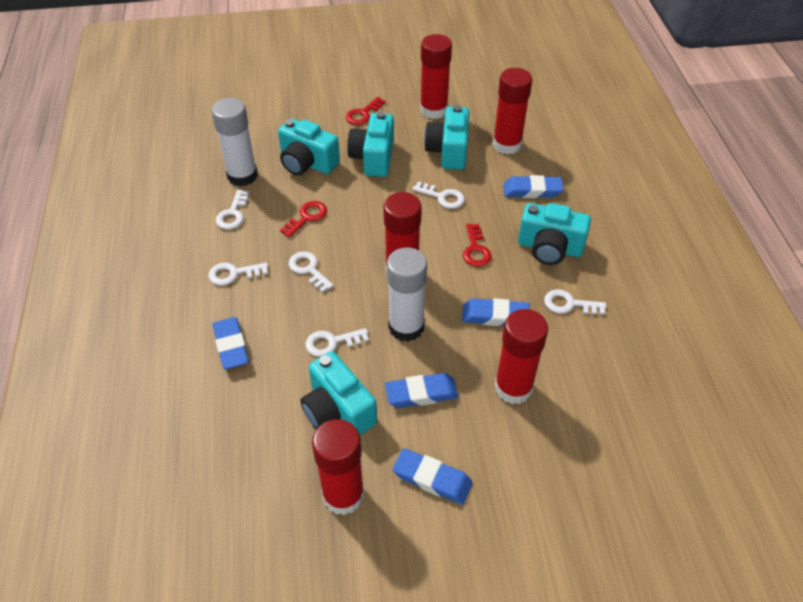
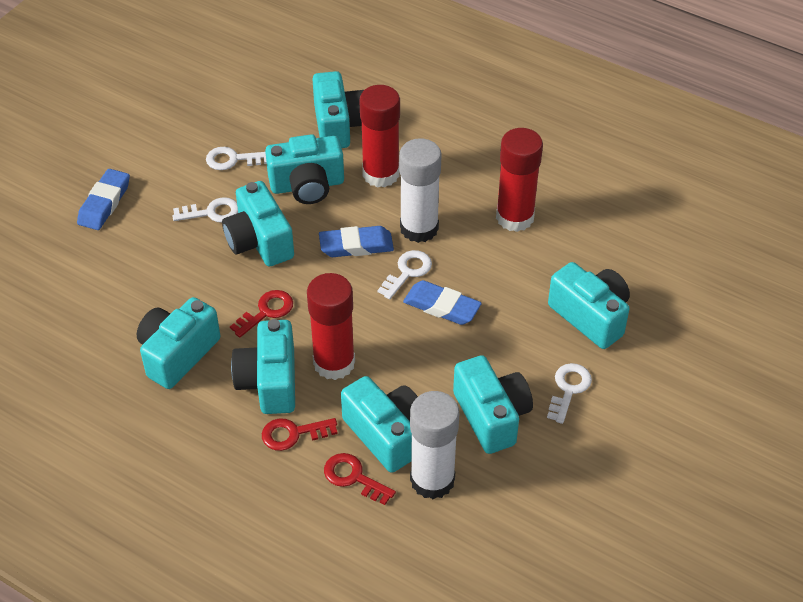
blue eraser: [213,317,249,369] [385,373,459,408] [393,448,473,505] [462,298,530,326] [503,175,563,198] = 5 -> [77,169,130,230] [319,226,394,257] [403,280,482,325] = 3
red glue stick: [312,419,365,515] [383,192,422,276] [420,34,452,119] [492,68,532,154] [495,309,548,404] = 5 -> [307,273,355,380] [359,85,400,188] [496,128,543,232] = 3
turquoise camera: [278,118,340,176] [300,351,377,435] [347,111,394,177] [424,105,469,170] [518,203,591,265] = 5 -> [137,297,220,389] [222,181,294,267] [231,319,295,414] [265,134,344,204] [313,71,364,148] [341,376,418,473] [453,355,533,454] [548,262,630,349] = 8
white key: [208,263,268,286] [216,190,249,229] [289,251,334,293] [305,328,369,357] [412,181,465,209] [544,289,606,315] = 6 -> [172,197,238,223] [206,147,267,170] [378,250,432,300] [547,363,592,424] = 4

